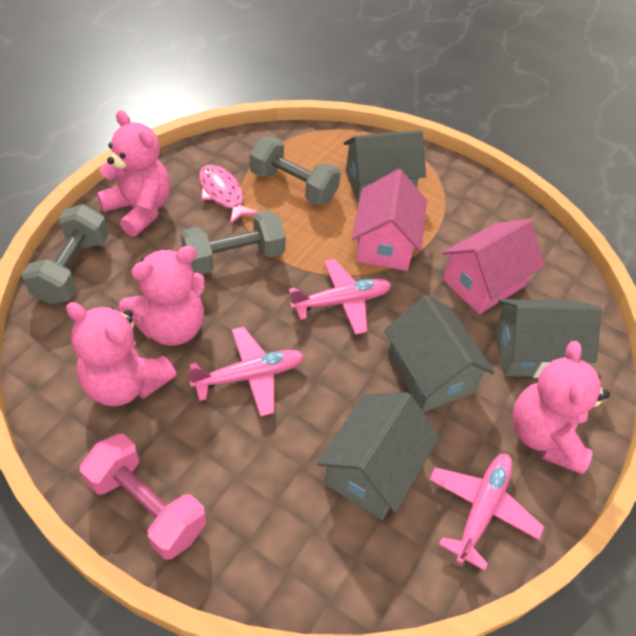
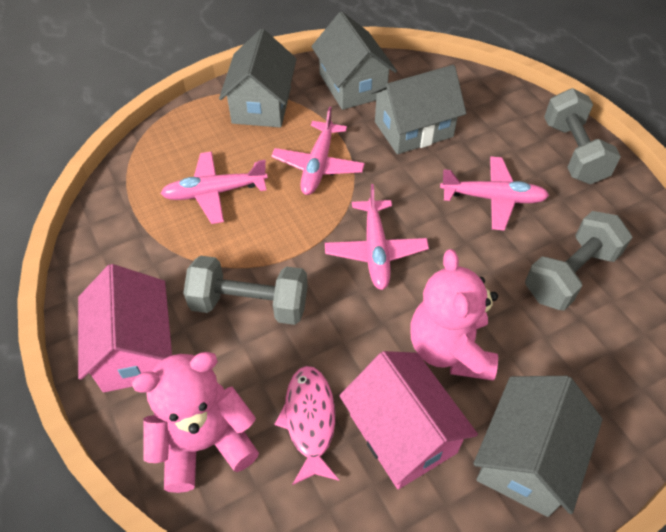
pink dumbbell: [80,434,206,560] = 1 -> none = 0
pink plane: [188,327,304,417] [289,259,391,335] [429,454,544,571] = 3 -> [160,151,268,224] [271,107,365,195] [325,184,429,290] [440,156,549,231] = 4
pink teddy bear: [66,302,176,406] [97,110,170,237] [118,246,205,346] [512,341,610,474] = 4 -> [132,352,259,493] [410,249,498,381] = 2

